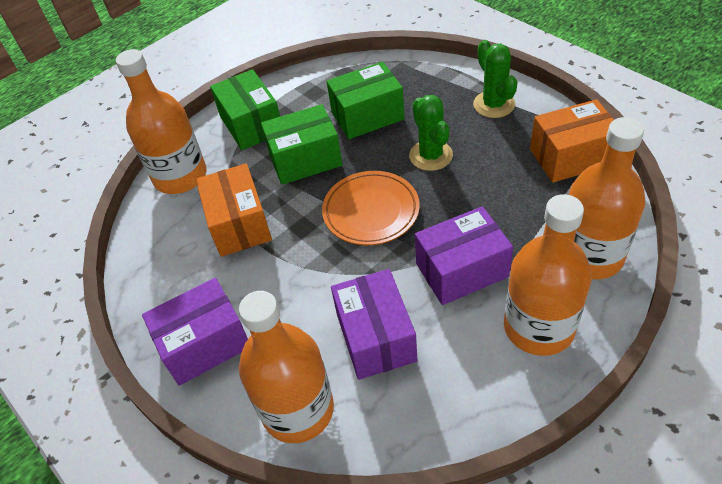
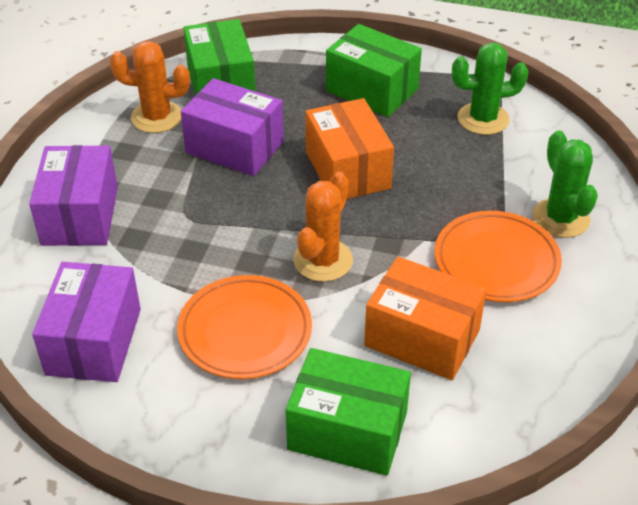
orange bottle: [116,49,207,194] [239,291,334,443] [504,194,592,356] [569,117,645,279] = 4 -> none = 0
orange cactus: none = 0 -> [110,41,190,133] [293,172,353,282] = 2
orange plate: [322,171,420,245] = 1 -> [177,275,312,379] [434,211,562,302] = 2

